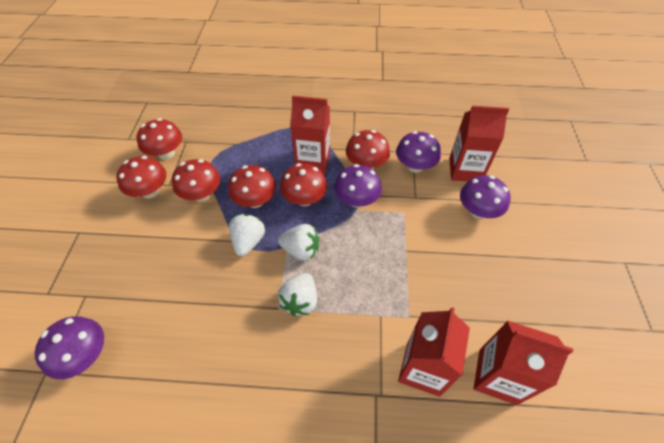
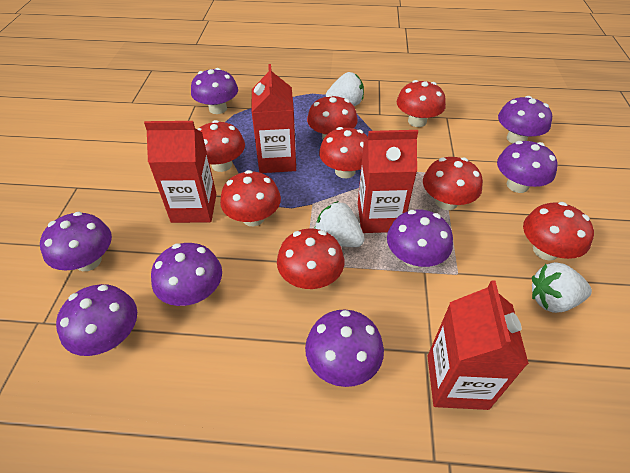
purple mushroom: [35,316,104,379] [334,164,382,208] [396,131,441,173] [460,175,510,219] = 4 -> [40,212,112,271] [56,284,137,356] [151,243,222,306] [191,68,238,114] [305,310,384,387] [387,210,453,268] [497,141,558,193] [498,96,552,144] = 8
red mushroom: [117,156,166,199] [136,118,182,160] [172,159,220,202] [228,165,276,208] [280,163,327,206] [346,130,390,169] = 6 -> [197,120,245,172] [220,170,281,226] [277,228,344,289] [307,94,358,139] [319,127,368,178] [397,80,446,127] [423,157,483,210] [523,202,594,261] = 8

